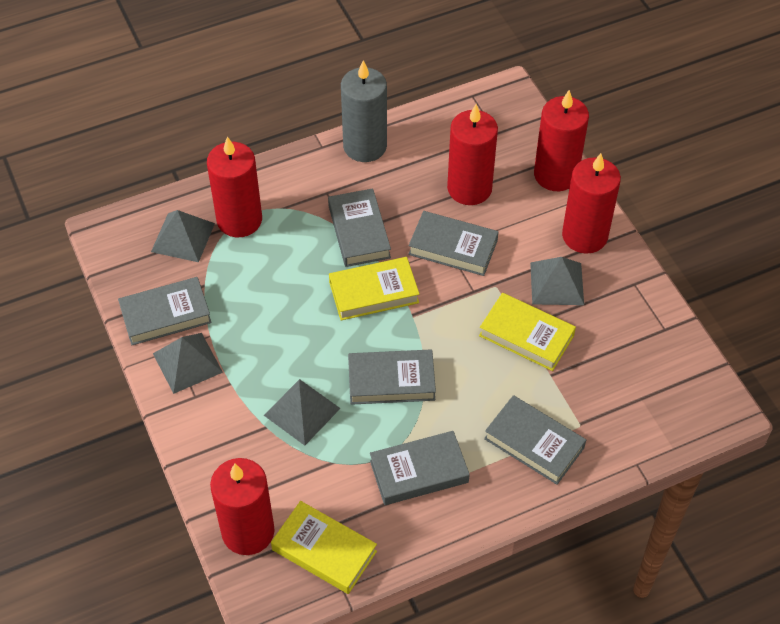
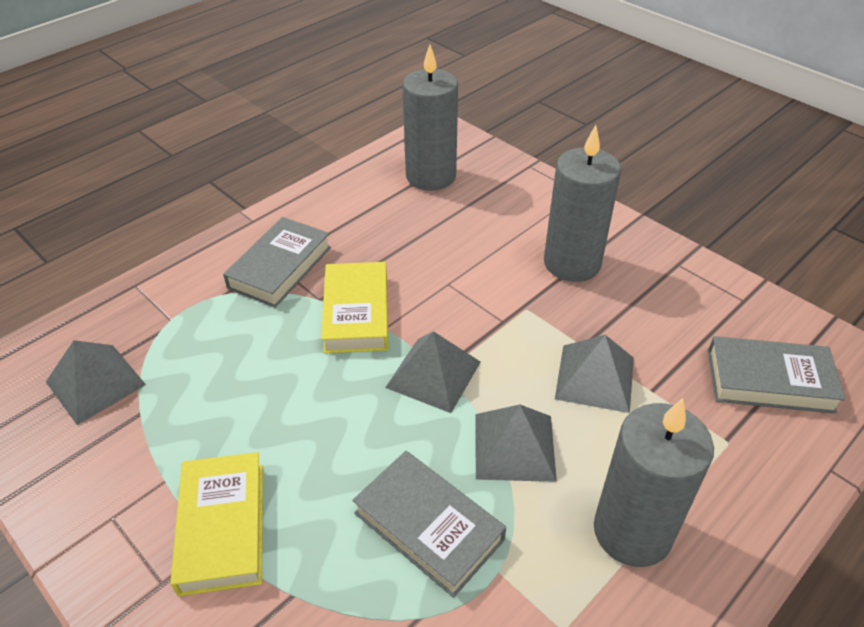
grey book: [118,277,212,345] [328,188,391,267] [348,350,436,405] [370,431,470,505] [408,211,498,276] [484,395,586,485] = 6 -> [223,217,331,308] [352,451,506,598] [708,336,845,414] = 3
grey candle: [341,60,387,162] = 1 -> [402,45,458,191] [544,125,621,282] [594,398,714,567] = 3
red candle: [207,136,262,238] [210,458,275,555] [447,104,498,205] [534,90,589,191] [562,153,621,254] = 5 -> none = 0
yellow book: [271,501,377,594] [329,257,420,320] [479,293,576,371] = 3 -> [171,452,263,596] [321,262,389,353] = 2

